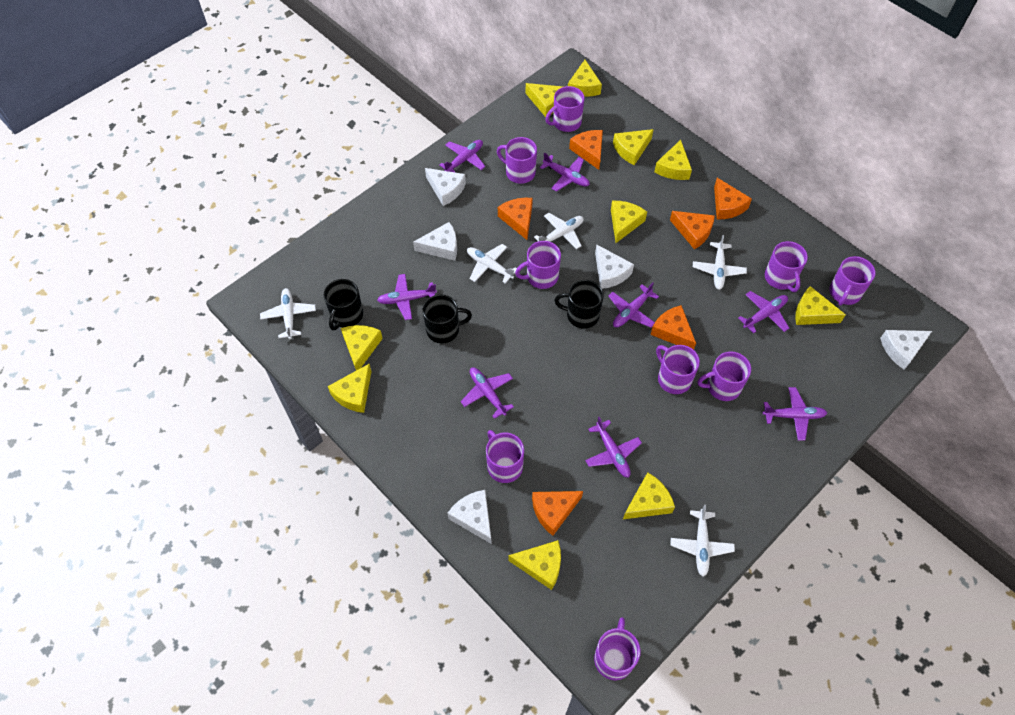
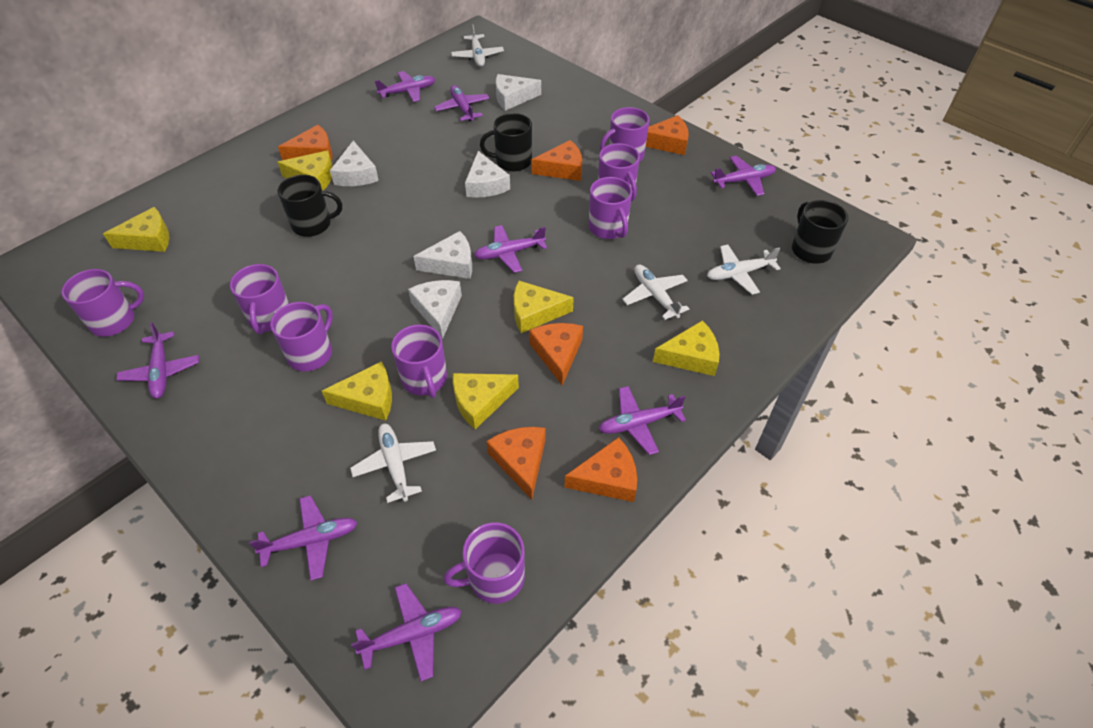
purple mug: [486,430,524,483] [497,137,537,184] [515,241,561,289] [545,86,584,132] [594,617,641,680] [656,345,700,394] [698,351,751,401] [765,241,808,292] [830,256,876,306] = 9 -> [61,269,144,337] [230,264,289,334] [270,302,333,371] [391,325,447,398] [444,522,525,604] [589,177,632,239] [598,143,640,201] [600,107,650,162] = 8
white plane: [260,288,316,339] [467,244,517,283] [534,213,584,249] [671,504,735,577] [693,235,747,290] = 5 -> [350,423,436,503] [451,24,504,67] [622,264,689,320] [707,245,781,295] = 4
yellow cheese: [328,364,372,413] [341,325,383,370] [508,540,561,590] [526,83,563,117] [568,60,602,97] [611,201,647,243] [613,129,654,165] [623,472,675,519] [654,140,692,180] [795,286,846,325] = 10 -> [103,207,169,252] [278,151,333,191] [322,361,392,421] [453,373,519,429] [514,281,574,333] [653,320,720,376] = 6

